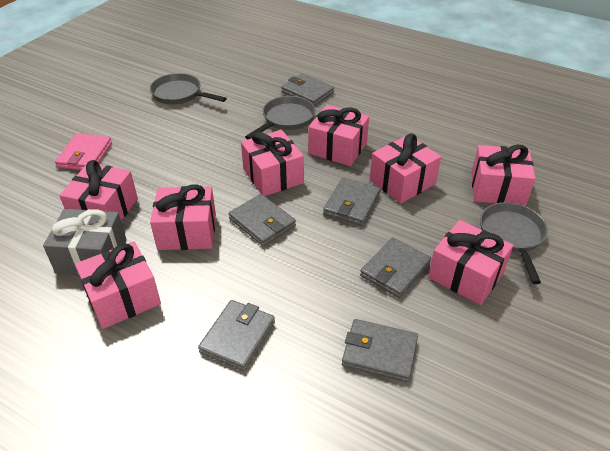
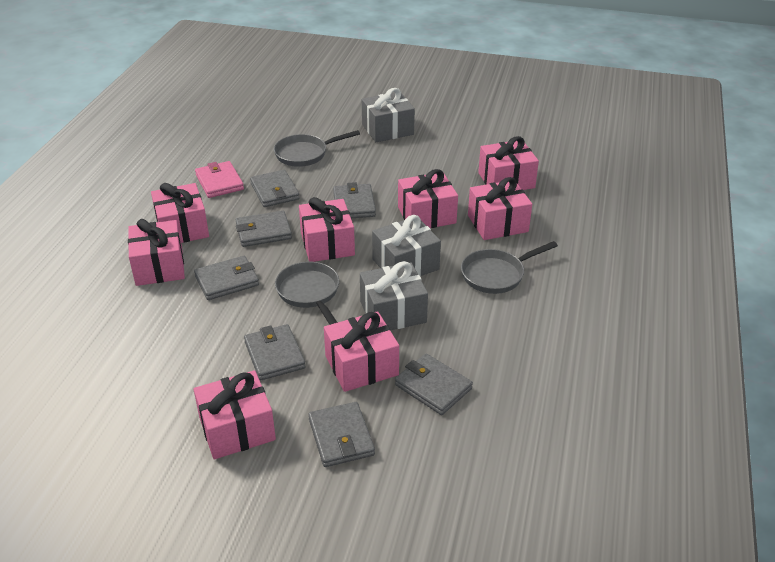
grey gift: [43,209,127,275] = 1 -> [360,261,428,330] [362,88,415,142] [372,215,441,276] = 3
grey wallet: [198,300,275,371] [229,194,296,246] [281,73,334,106] [323,177,380,226] [342,319,418,382] [360,237,431,298] = 6 -> [194,256,259,300] [236,211,292,247] [244,324,306,380] [250,170,300,207] [308,402,375,467] [333,182,376,218] [395,353,473,415] = 7

